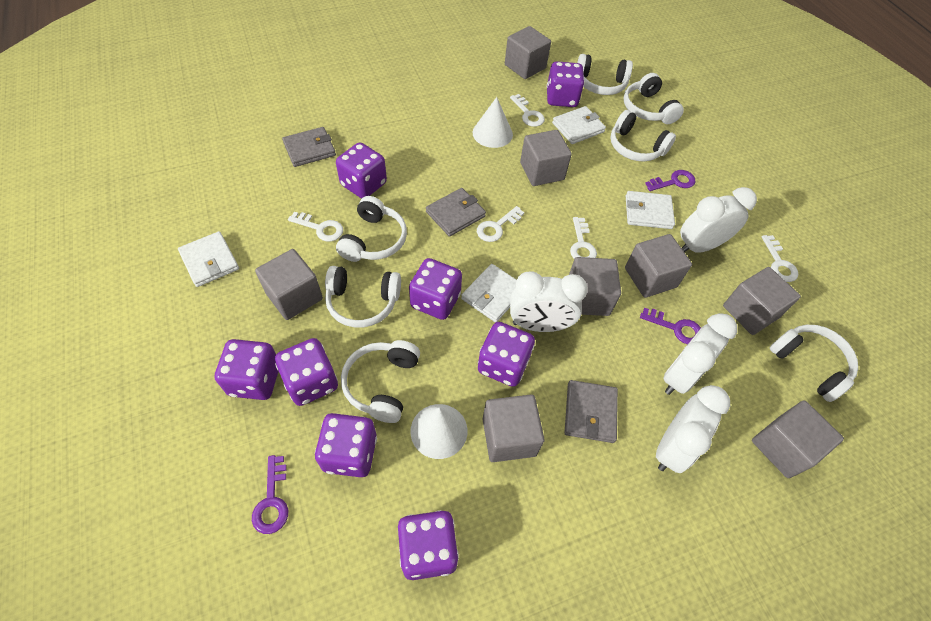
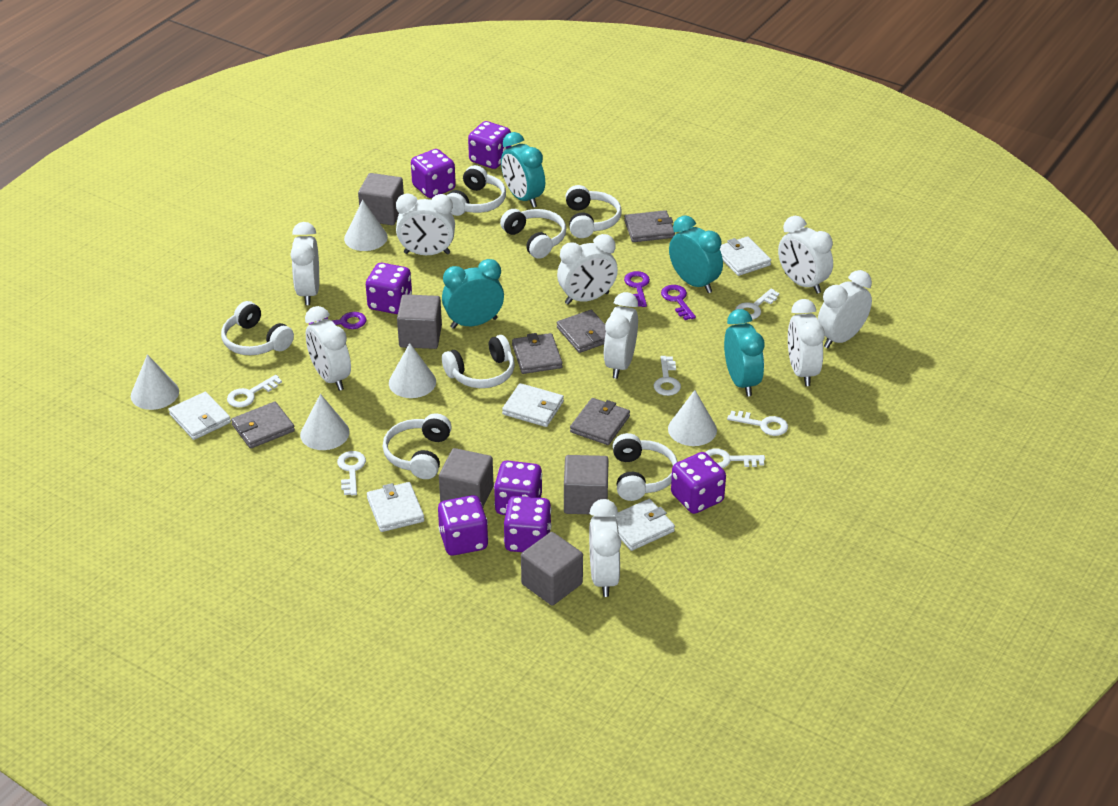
grey cube: [255,249,323,320] [483,394,545,462] [505,26,551,79] [520,130,572,186] [569,257,621,316] [625,234,692,298] [723,267,801,335] [752,401,844,478] = 8 -> [358,173,404,225] [397,294,442,349] [439,448,493,507] [521,532,583,606] [564,455,609,514] = 5
grey wallet: [282,127,336,167] [426,188,486,237] [564,380,618,443] = 3 -> [231,402,295,449] [512,333,563,374] [557,310,606,353] [570,398,630,445] [624,210,675,242] = 5
purple dice: [215,339,278,400] [275,338,338,406] [315,413,377,477] [336,142,387,198] [398,510,459,580] [409,258,462,320] [478,322,535,387] [547,61,584,107] = 8 -> [366,263,412,314] [411,149,456,198] [438,495,488,556] [468,121,511,169] [494,460,542,515] [504,496,552,552] [671,452,726,514] = 7
turquoise clock: none = 0 -> [442,259,504,329] [501,132,545,208] [669,215,723,293] [724,309,765,396] = 4
white clock: [510,271,588,332] [656,385,730,473] [663,313,737,395] [680,187,757,253] = 4 -> [290,222,319,305] [305,306,351,391] [396,193,455,255] [557,234,618,305] [589,499,621,597] [604,292,638,379] [778,216,833,294] [788,299,825,386] [817,270,872,348] = 9
white cone: [411,404,468,459] [473,97,513,148] = 2 -> [131,354,179,410] [300,394,350,450] [344,200,388,251] [389,343,436,398] [668,390,717,446] = 5
white key: [288,212,343,242] [477,206,524,242] [510,94,545,127] [570,217,597,259] [762,235,798,282] = 5 -> [227,375,282,408] [337,451,366,495] [654,356,681,396] [705,448,765,468] [727,411,788,436] [735,289,780,319] = 6
white wallet: [178,231,239,287] [461,264,516,322] [552,106,606,144] [626,191,675,229] = 4 -> [168,392,231,440] [367,482,425,532] [502,383,564,427] [613,499,675,551] [720,236,771,276] = 5

